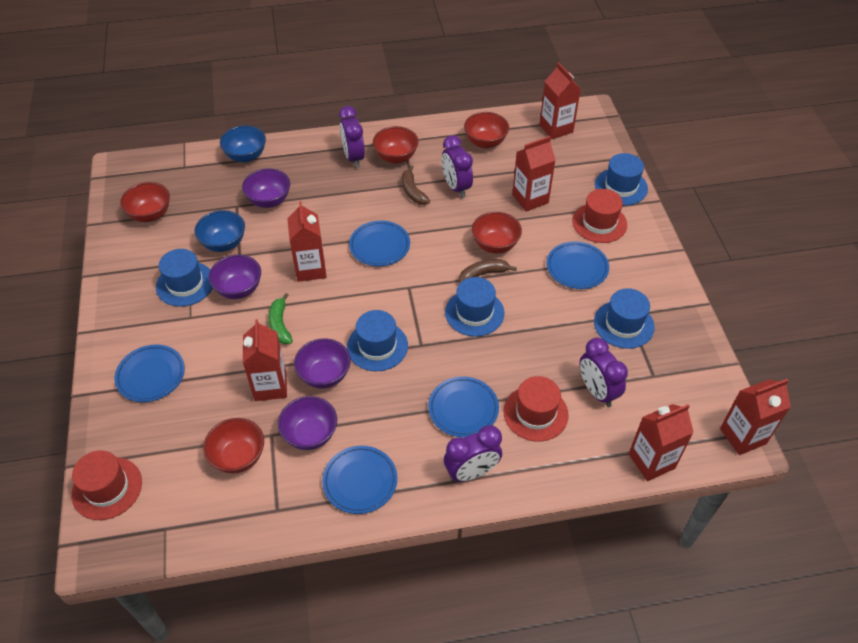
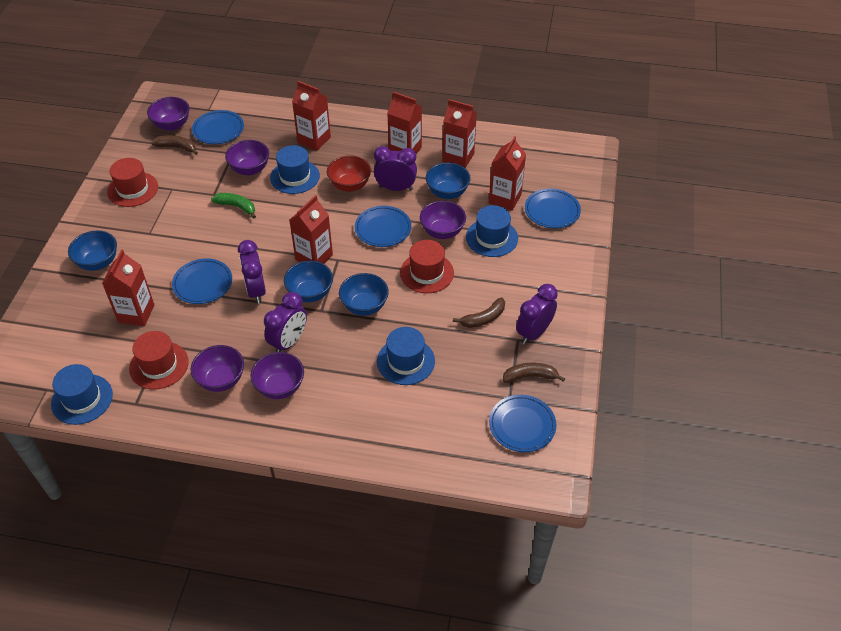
blue bowl: [194,210,245,252] [220,125,266,163] = 2 -> [68,231,117,271] [284,261,333,302] [339,273,389,316] [426,163,471,199] = 4
blue hat: [156,249,213,307] [347,310,408,371] [445,277,504,337] [594,288,655,349] [595,153,648,206] = 5 -> [51,364,113,425] [270,145,320,194] [377,327,435,385] [466,205,518,257] = 4
brown banana: [402,165,430,205] [459,259,517,283] = 2 -> [151,135,198,155] [453,297,505,328] [502,363,565,382] = 3
purple bowl: [209,255,261,299] [242,168,290,208] [278,396,337,450] [294,338,351,389] = 4 -> [147,97,190,131] [191,345,244,392] [225,140,269,175] [251,352,304,399] [420,201,466,239] = 5
red bowl: [120,182,170,222] [203,418,264,474] [373,126,418,164] [464,112,509,149] [472,212,522,254] = 5 -> [327,155,371,192] = 1

